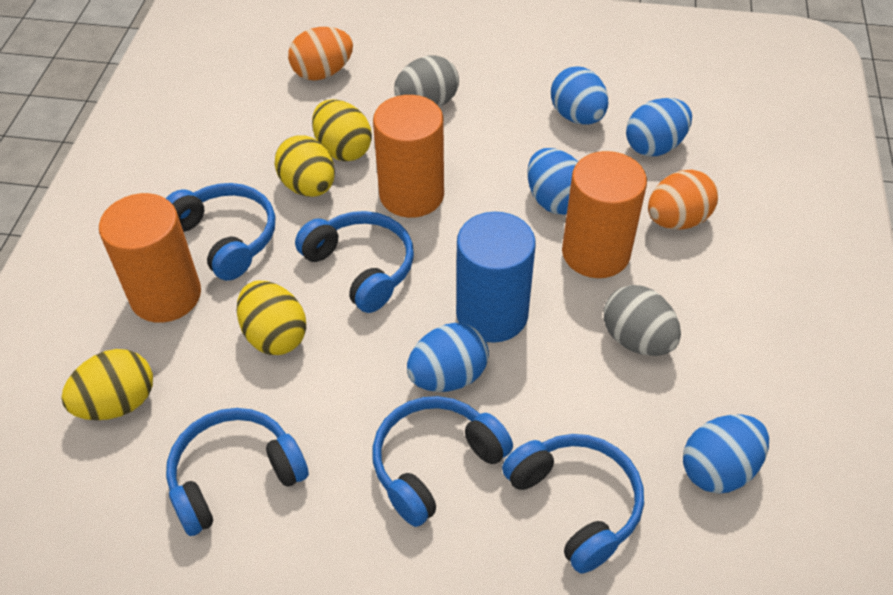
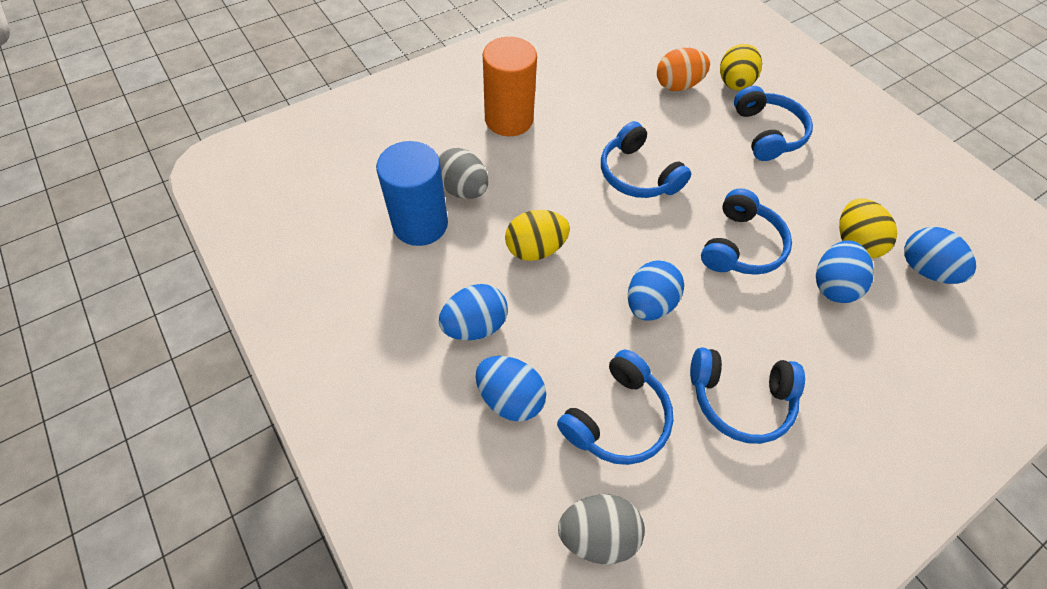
orange cylinder: [99,193,201,323] [373,95,444,218] [562,151,647,278] = 3 -> [483,37,537,136] = 1
orange egg: [288,27,353,81] [648,170,718,229] = 2 -> [657,48,710,91] = 1
yellow egg: [62,349,153,420] [237,281,306,355] [274,136,335,197] [312,99,372,162] = 4 -> [505,210,570,261] [720,44,762,90] [839,198,897,259] = 3

